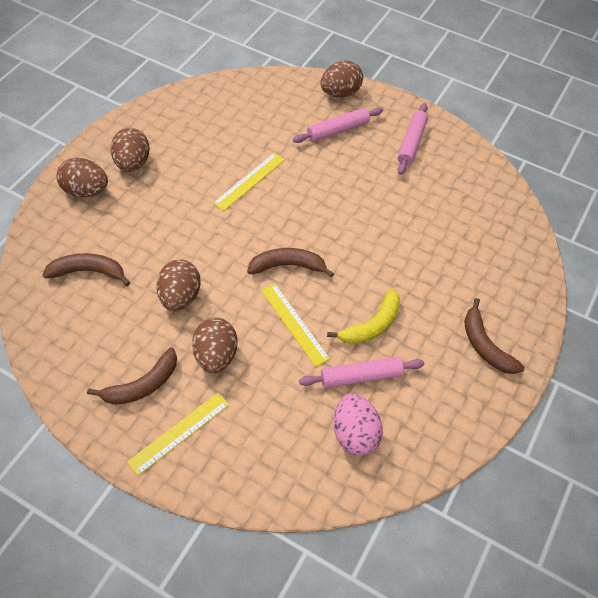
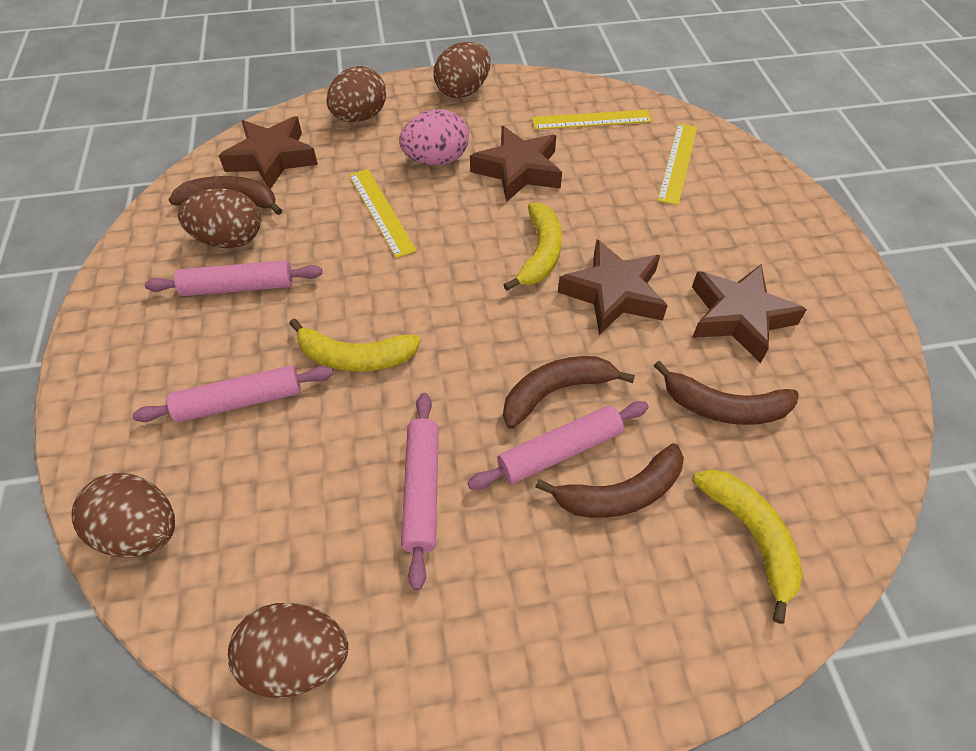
brown star: none = 0 -> [219,116,318,189] [470,126,562,202] [558,240,668,335] [692,264,807,363] = 4
pink rolling pin: [293,107,383,143] [299,357,424,388] [398,103,428,175] = 3 -> [132,365,333,423] [145,260,322,296] [401,393,439,590] [467,401,648,490] = 4
yellow banana: [327,288,400,344] = 1 -> [289,318,421,371] [503,203,562,291] [692,469,803,624] = 3

